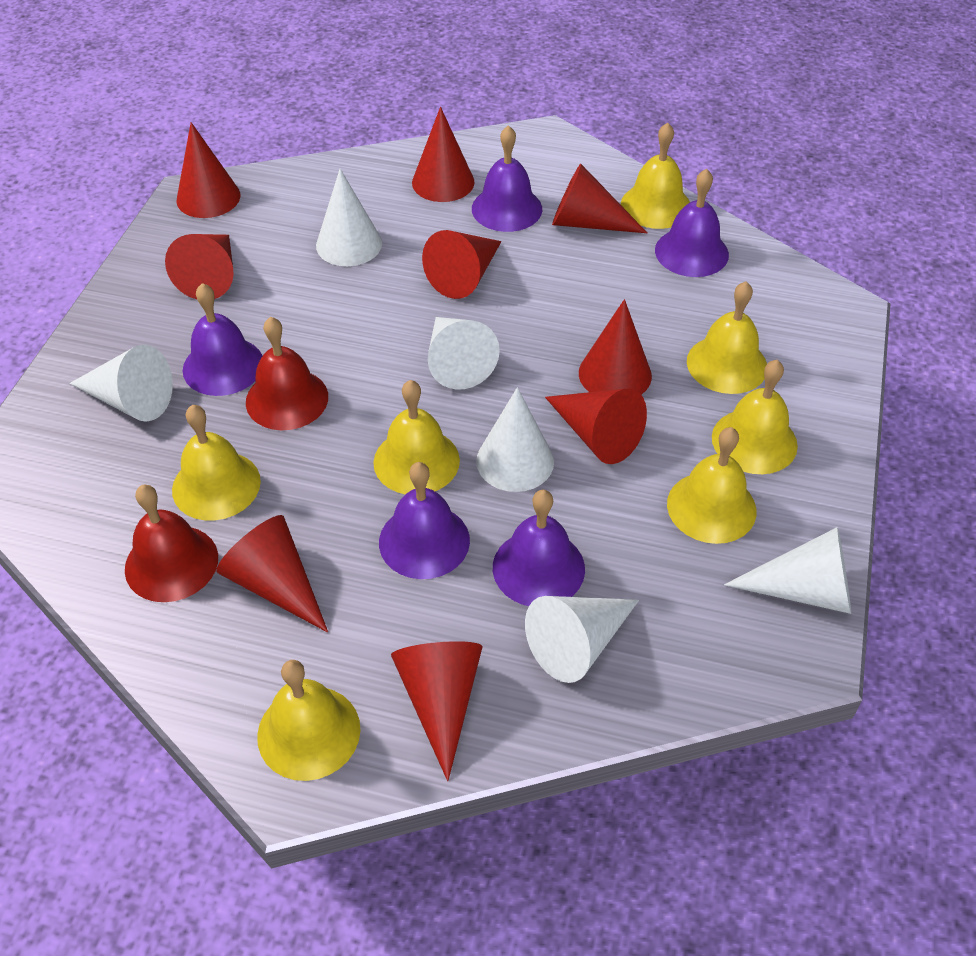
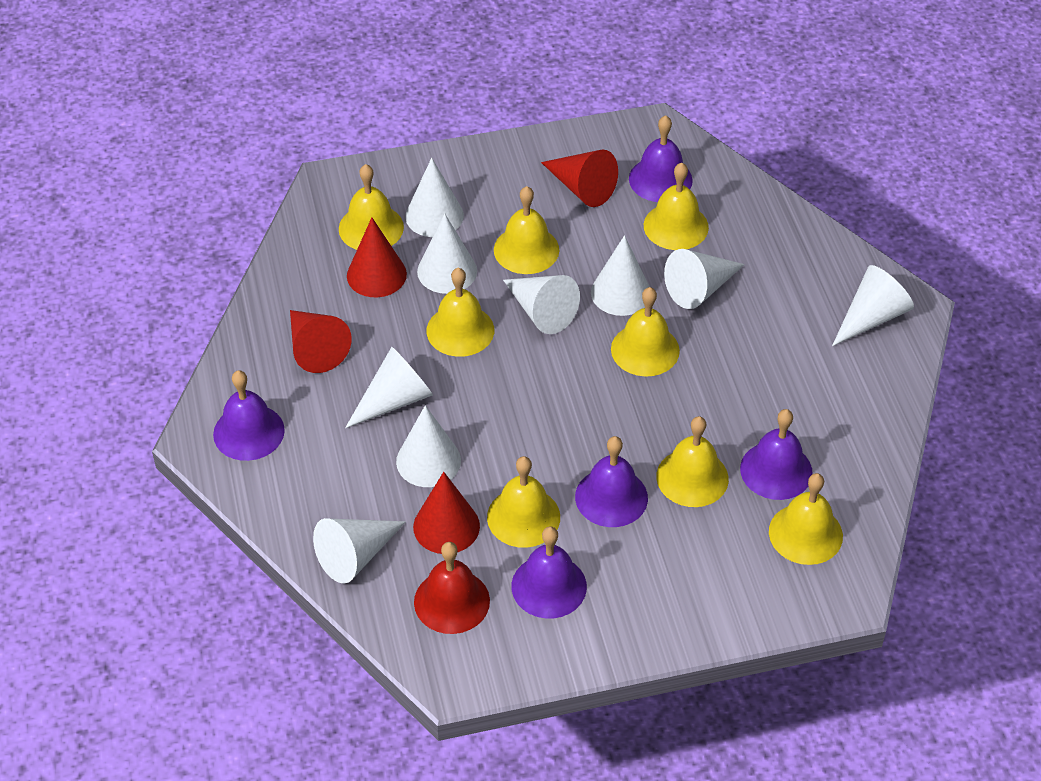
red bell: [125,485,218,602] [246,317,328,430] = 2 -> [414,542,490,634] = 1
red cone: [165,234,234,299] [176,122,240,218] [216,515,328,633] [391,641,483,781] [412,107,475,202] [422,230,501,299] [545,388,647,464] [552,164,647,233] [579,299,652,395] = 9 -> [290,310,352,373] [347,218,407,297] [413,472,480,554] [541,149,618,207] = 4
white cone: [69,345,173,422] [316,169,382,266] [428,317,500,390] [476,387,554,492] [525,596,639,683] [724,527,851,614] = 6 -> [313,518,406,584] [345,347,433,428] [396,405,461,487] [405,158,464,237] [417,214,477,294] [503,275,580,334] [591,235,650,316] [664,249,745,309] [832,265,914,346] = 9
yellow bell: [172,405,261,521] [257,660,361,781] [373,380,460,495] [621,123,690,229] [667,427,756,544] [687,281,767,394] [712,360,798,474] = 7 -> [339,164,404,250] [427,268,494,357] [487,456,560,548] [494,186,559,274] [611,287,680,377] [644,163,709,250] [656,416,729,507] [769,473,843,565] = 8

